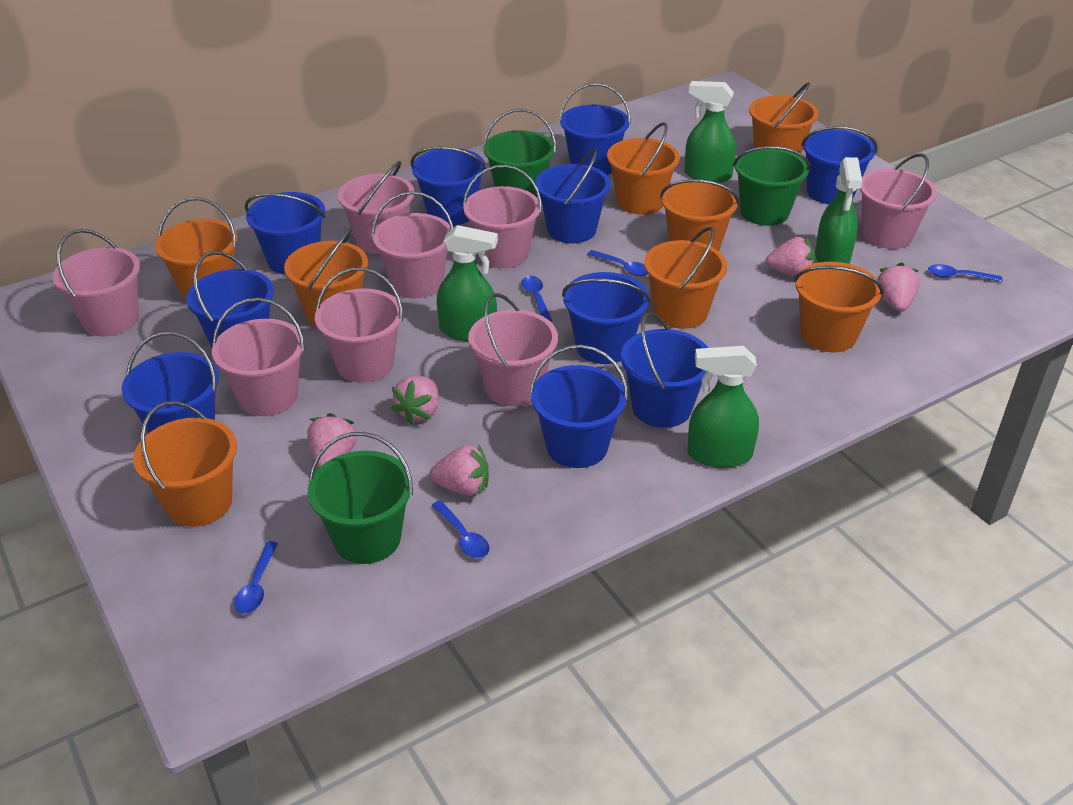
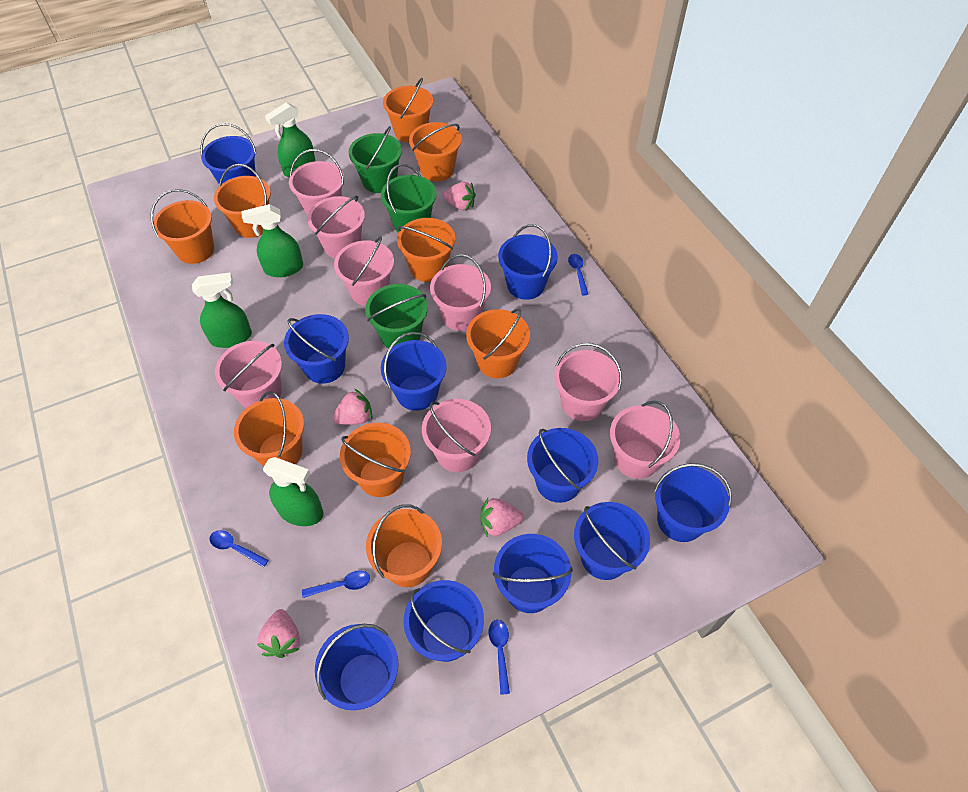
blue spoon: [234,541,278,614] [432,500,490,558] [522,276,552,322] [588,250,648,276] [928,264,1002,282] = 5 -> [210,530,269,567] [302,570,370,598] [488,620,510,695] [568,254,588,295] = 4
orange bucket: [133,401,237,527] [155,197,238,301] [284,228,368,327] [607,122,680,215] [644,227,727,329] [660,179,740,251] [749,82,818,153] [794,262,883,352] = 8 -> [151,189,214,264] [214,164,271,238] [234,391,304,467] [340,423,411,497] [366,504,442,587] [383,78,433,143] [397,218,455,282] [409,122,462,181] [466,308,530,378] = 9
pink strawberry: [307,413,356,468] [391,376,439,425] [430,444,489,496] [766,237,815,277] [877,263,920,312] = 5 -> [257,609,300,658] [332,389,372,425] [443,182,476,210] [480,498,524,536] = 4

